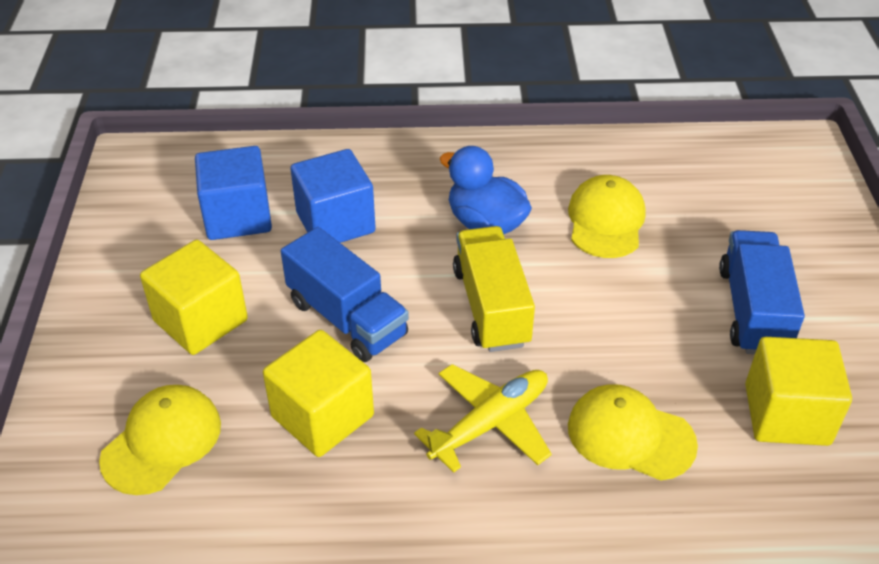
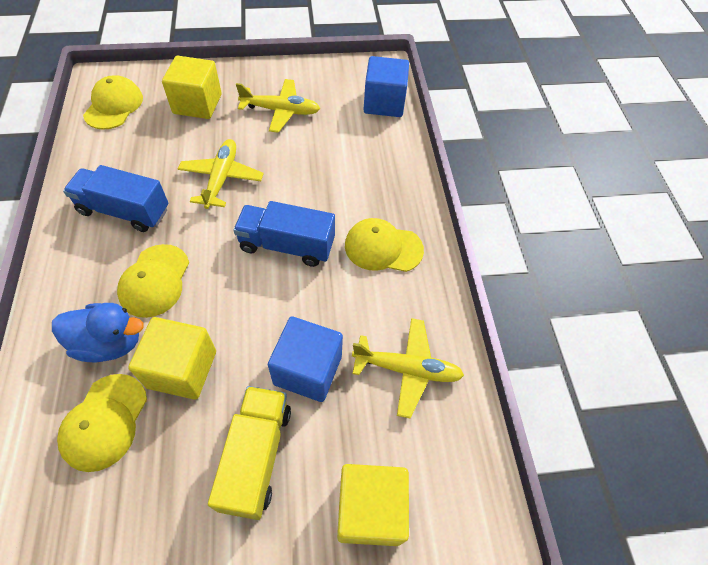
yellow cap: [99,385,221,495] [568,175,646,258] [568,384,698,480] = 3 -> [57,374,147,472] [83,75,143,130] [117,244,189,318] [345,218,424,272] = 4
yellow plane: [414,364,552,473] = 1 -> [178,139,264,209] [236,79,320,133] [352,318,464,418] = 3

